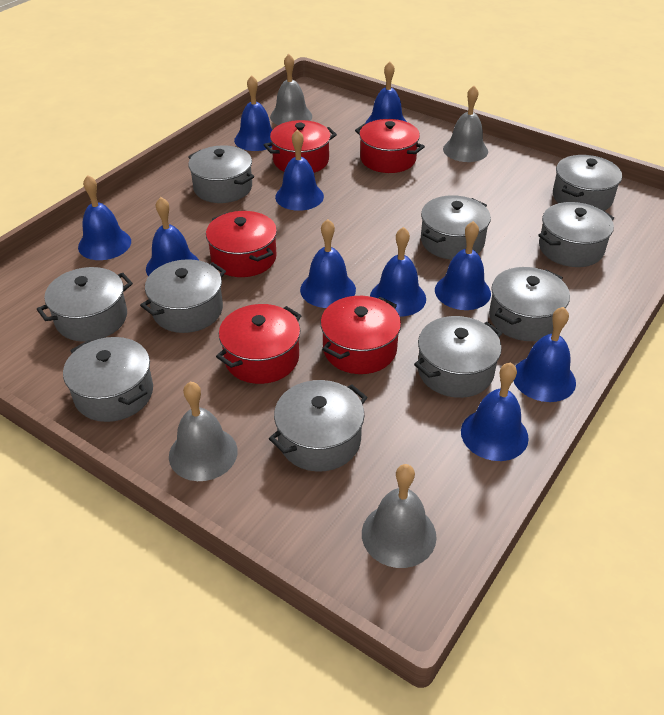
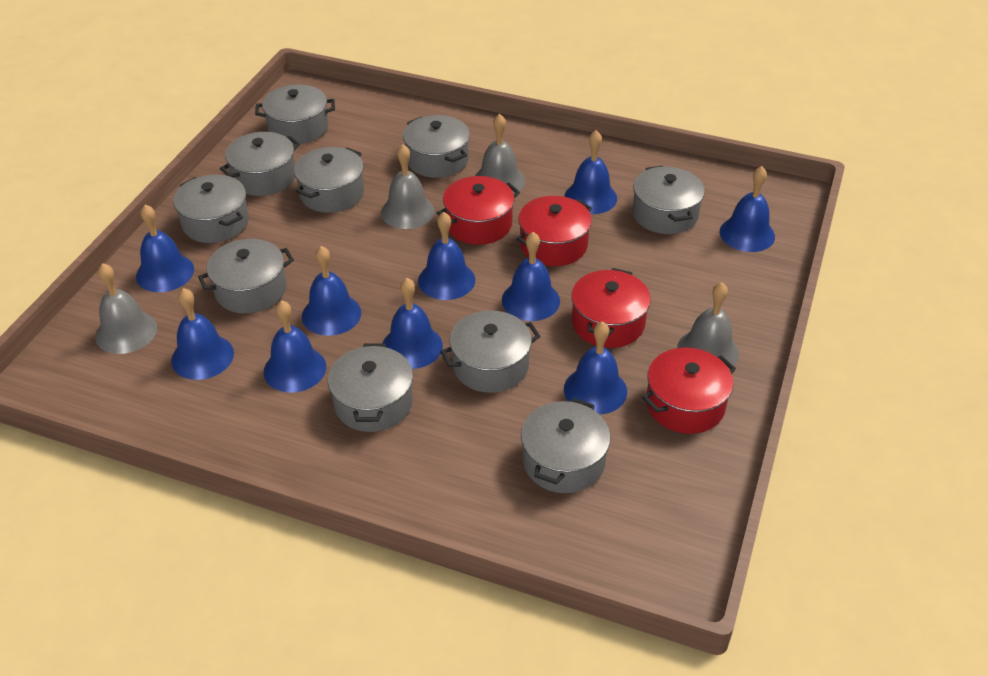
red pot: [206,211,277,277] [216,304,302,384] [264,120,337,173] [321,296,401,374] [355,119,425,173] = 5 -> [437,176,520,245] [516,196,592,266] [571,268,651,348] [642,348,736,434] = 4

